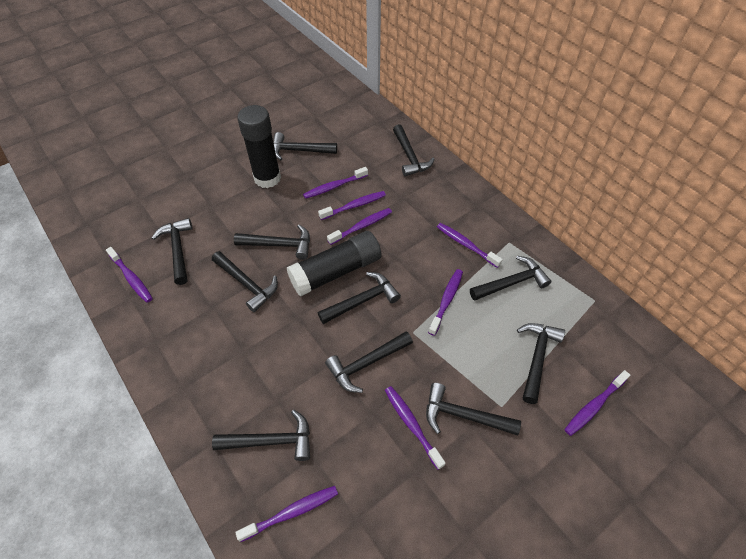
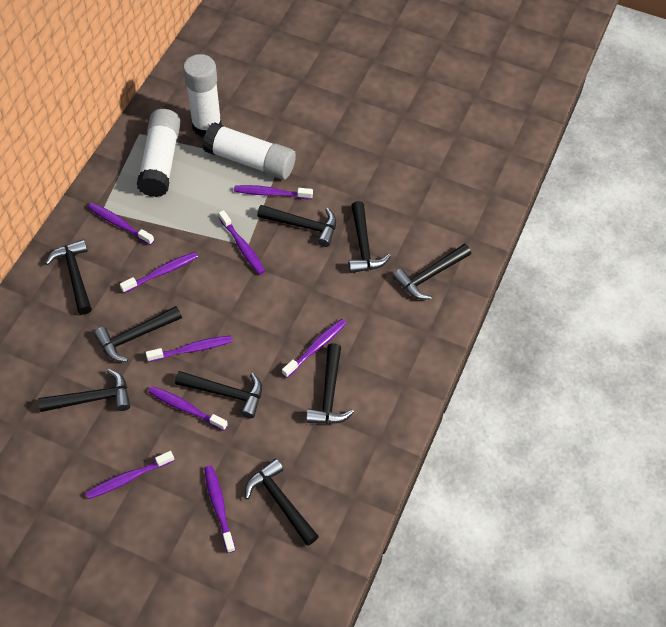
black glue stick: [237,105,281,188] [287,231,381,297] = 2 -> none = 0
black hammer: [152,218,192,285] [212,251,278,312] [212,410,310,461] [234,225,310,260] [273,132,337,160] [318,272,401,324] [325,331,413,393] [393,124,435,176] [426,383,521,435] [470,256,551,301] [517,323,565,404] = 11 -> [38,369,130,412] [45,239,92,315] [94,306,182,362] [175,371,262,418] [245,459,319,546] [257,205,336,247] [306,343,354,424] [349,201,391,273] [393,244,471,299] = 9
white glue stick: none = 0 -> [137,109,181,197] [183,54,222,137] [203,122,296,180] = 3

